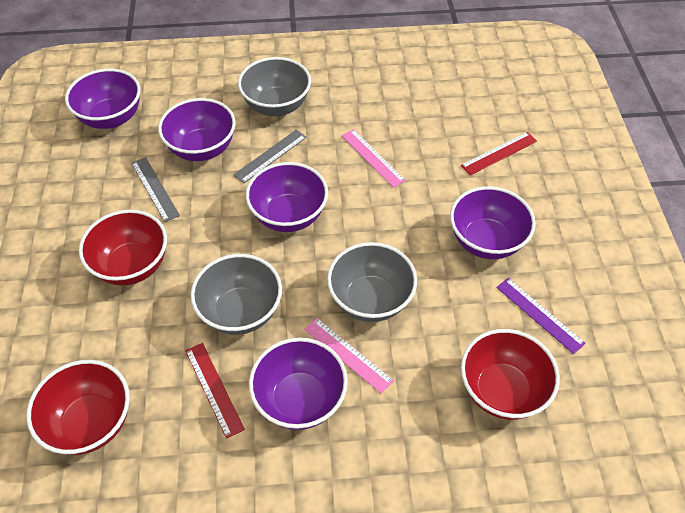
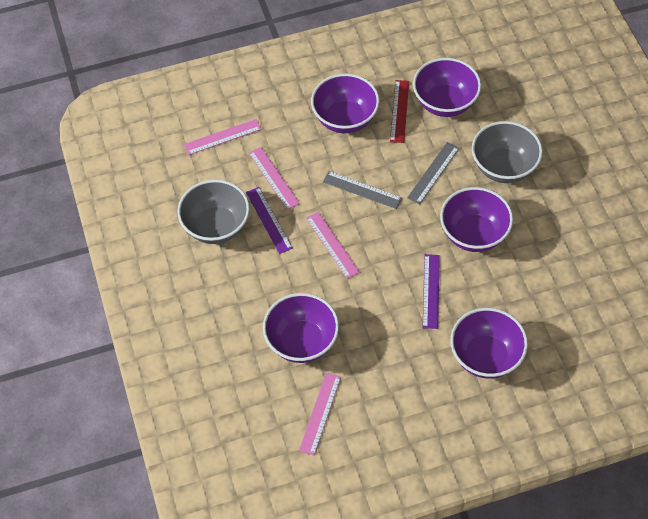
grey bowl: [191,254,282,335] [238,57,311,116] [327,242,417,322] = 3 -> [177,179,250,244] [472,121,543,183] = 2
pink ruler: [304,318,394,394] [341,129,406,188] = 2 -> [184,119,262,155] [249,147,300,210] [299,373,341,455] [306,212,360,279] = 4
purple ruler: [496,278,586,354] = 1 -> [246,187,293,254] [423,254,440,329] = 2
red bowl: [26,360,130,455] [79,210,167,285] [461,329,560,420] = 3 -> none = 0
red ruler: [185,343,245,439] [461,132,537,176] = 2 -> [390,80,409,143] = 1

